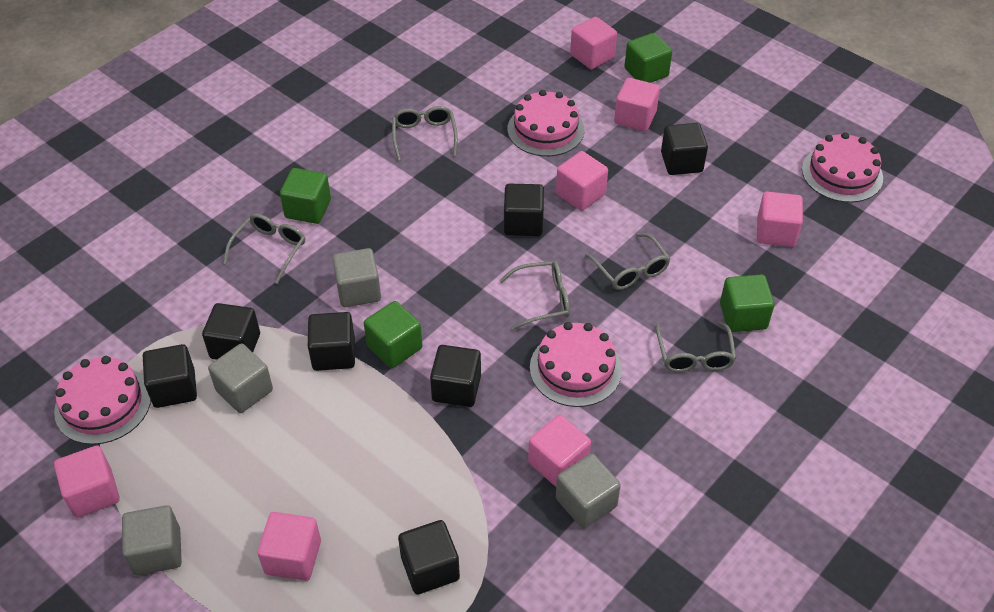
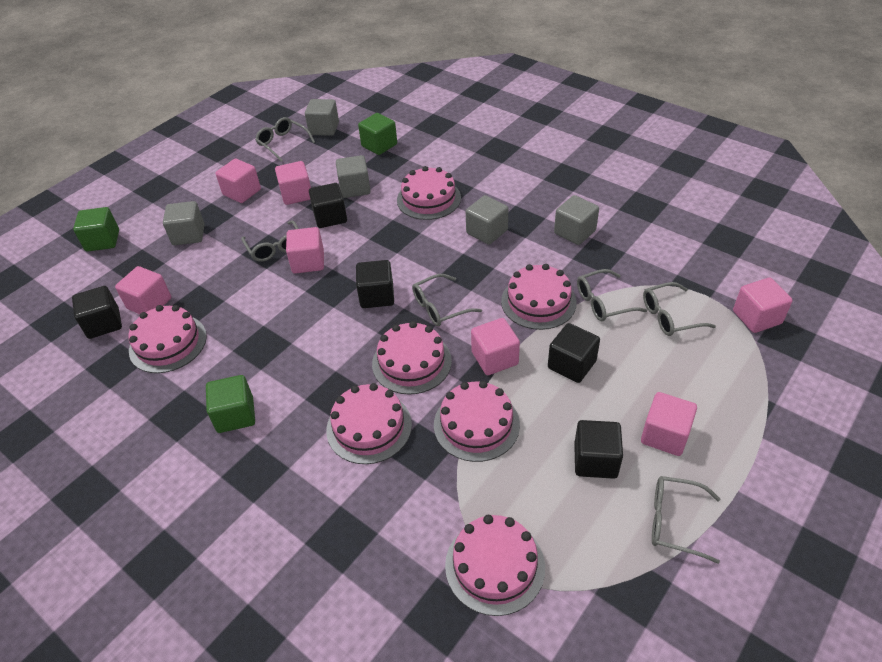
black cube: [143,344,197,408] [202,303,260,360] [308,312,355,371] [398,520,460,594] [430,345,481,407] [504,184,544,236] [661,123,708,175] = 7 -> [72,286,122,339] [309,183,347,228] [356,260,394,308] [548,323,600,383] [574,420,623,479] = 5
green cube: [280,168,331,224] [364,301,422,368] [625,33,672,83] [720,274,774,332] = 4 -> [73,207,119,252] [206,375,255,433] [358,113,397,155] = 3
grey cube: [122,505,182,575] [208,344,273,413] [332,248,381,307] [556,454,621,529] = 4 -> [163,201,204,245] [305,99,339,136] [336,155,371,198] [466,195,508,245] [554,195,599,245] = 5
grey glasses: [223,214,305,284] [392,106,458,161] [499,261,570,330] [585,233,670,290] [656,321,736,372] = 5 -> [241,220,298,262] [255,117,315,162] [412,274,482,326] [577,269,647,322] [643,282,716,336] [652,476,720,564] = 6
pink cake: [54,356,151,445] [508,90,584,156] [530,322,622,407] [802,132,883,203] = 4 -> [129,305,207,373] [326,383,412,464] [372,321,452,395] [397,166,461,220] [434,381,520,462] [445,515,545,616] [501,264,577,330] = 7

